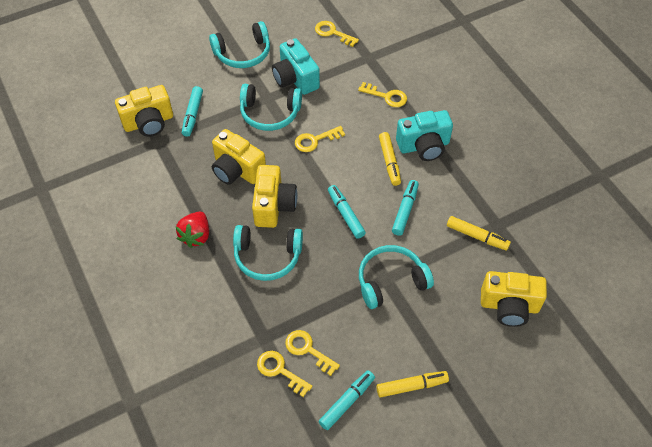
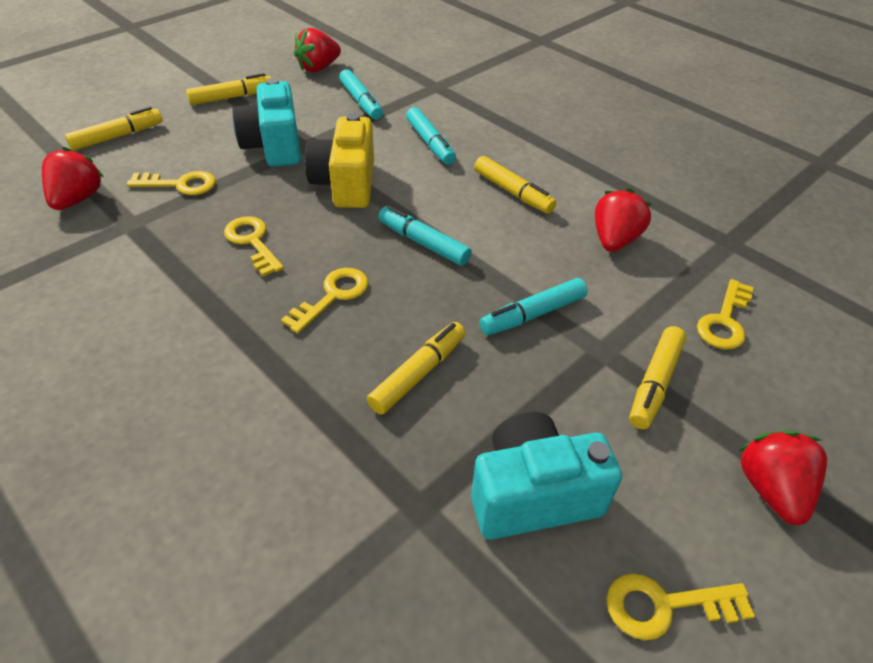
red strawberry: [176,211,209,248] = 1 -> [42,147,104,210] [294,28,341,73] [595,188,652,252] [739,430,827,525] = 4
turquoise headphones: [209,21,270,68] [233,225,303,281] [240,84,302,131] [359,245,434,309] = 4 -> none = 0
yellow camera: [115,85,173,137] [212,129,266,185] [252,165,297,228] [481,271,547,327] = 4 -> [305,113,374,208] = 1
yellow marker: [376,371,449,398] [379,132,401,186] [447,216,511,250] = 3 -> [65,107,163,151] [186,73,271,105] [367,322,466,415] [474,156,556,214] [629,326,686,429] = 5

